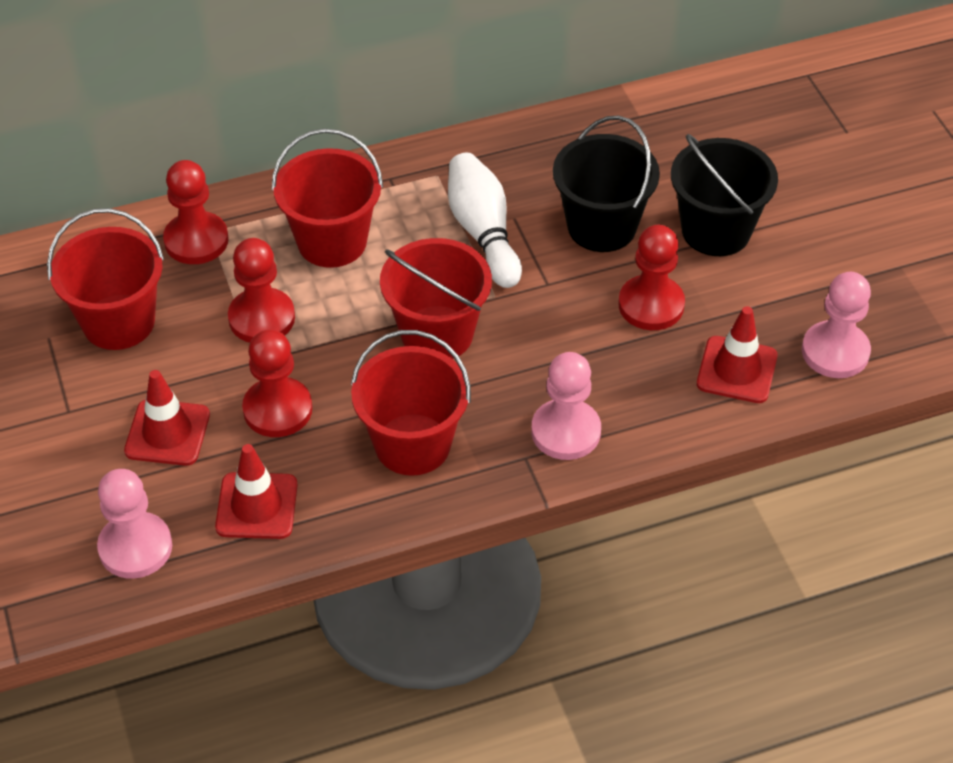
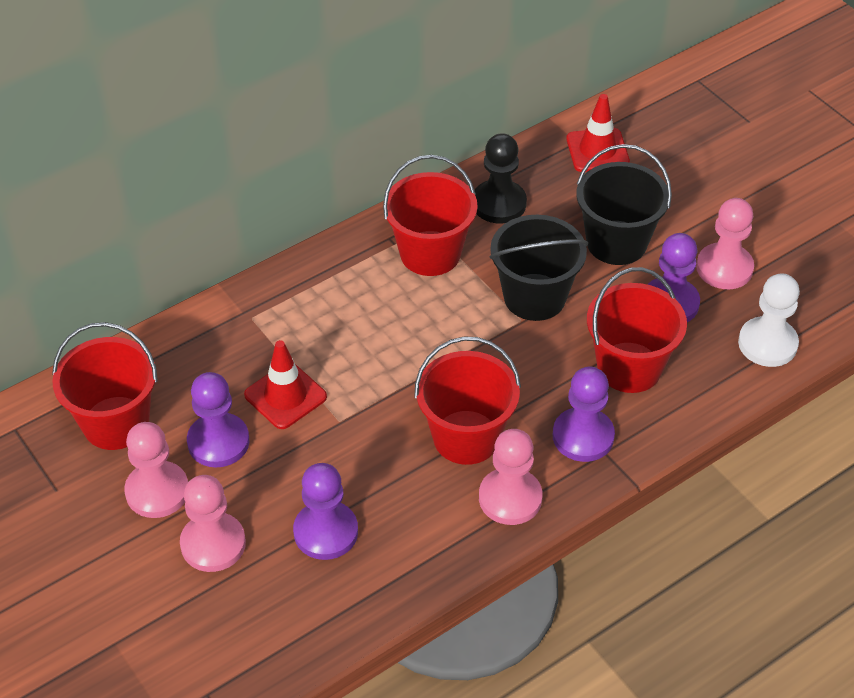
black pawn: none = 0 -> [475,133,527,223] = 1
pink pawn: [97,469,172,579] [531,352,601,460] [802,272,871,378] = 3 -> [124,422,188,518] [180,475,246,572] [479,429,543,525] [696,198,754,289] = 4
purple pawn: none = 0 -> [187,372,249,468] [293,463,358,560] [553,367,615,462] [647,233,700,322] = 4
red pawn: [163,160,229,264] [228,238,295,343] [242,330,312,437] [618,225,685,330] = 4 -> none = 0
red traffic cone: [124,370,210,466] [215,444,298,539] [697,306,778,403] = 3 -> [244,340,327,429] [566,94,630,172] = 2
white bowling pin: [448,153,522,288] = 1 -> none = 0
white pawn: none = 0 -> [738,273,800,367] = 1

